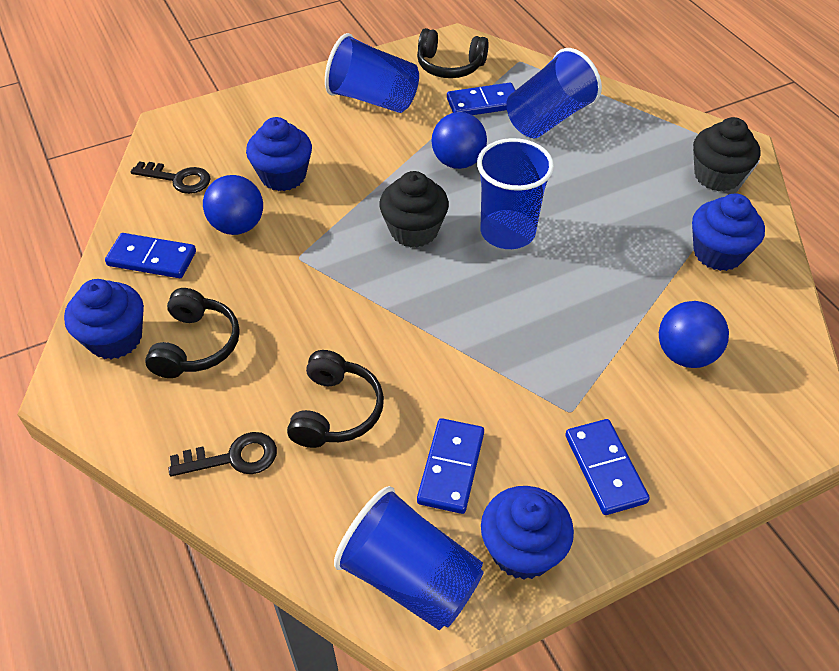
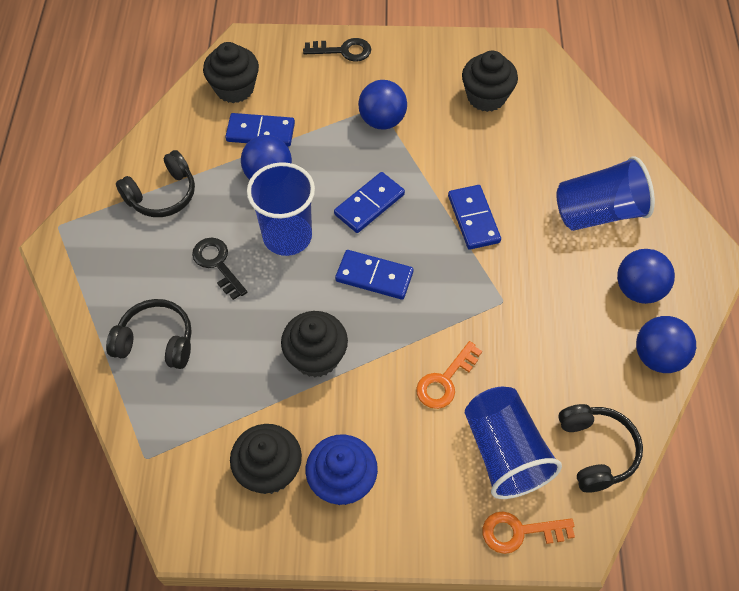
black cupcake: [379,171,449,248] [693,117,761,191] = 2 -> [203,42,259,103] [230,424,302,494] [281,311,348,377] [462,51,518,112] = 4
blue ball: [203,175,263,235] [431,112,487,169] [659,301,729,368] = 3 -> [241,135,292,180] [358,80,407,130] [617,249,675,304] [636,316,696,373] = 4
blue cup: [325,33,419,113] [334,486,484,630] [477,138,554,249] [506,48,602,138] = 4 -> [247,162,315,256] [465,386,562,499] [556,156,655,231] = 3
blue cupcake: [64,279,144,359] [246,117,312,191] [481,486,574,580] [692,193,765,271] = 4 -> [306,434,378,505] = 1
orange key: none = 0 -> [416,341,482,409] [482,511,575,554] = 2

